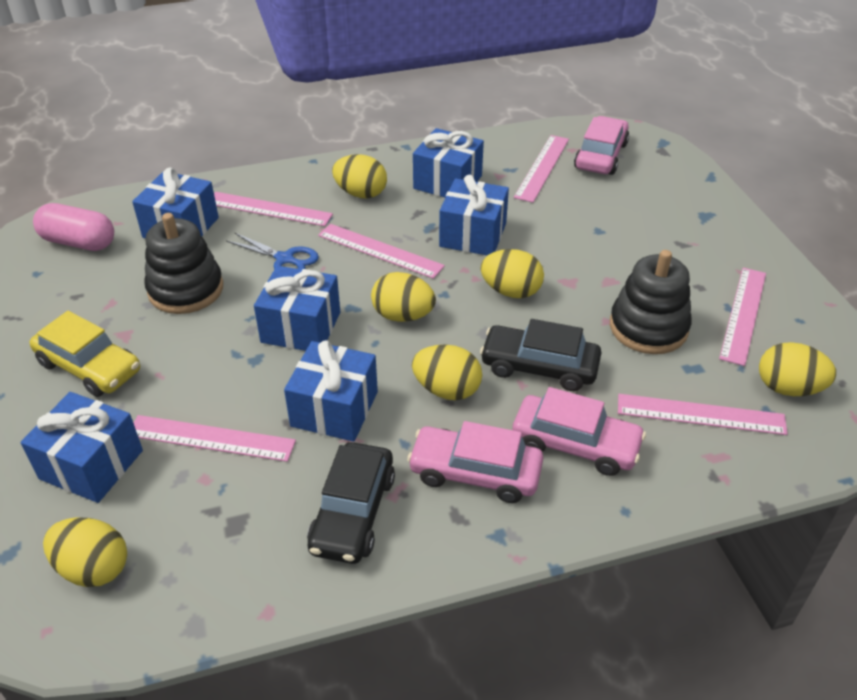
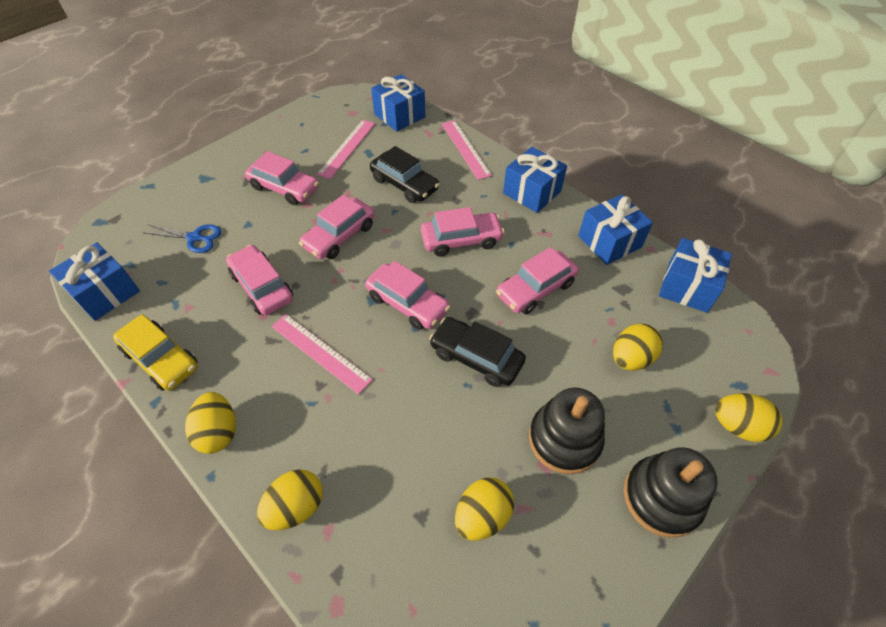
blue gift: [20,392,143,503] [132,167,219,238] [254,266,340,351] [284,340,378,442] [413,128,484,198] [439,175,509,256] = 6 -> [49,243,140,321] [371,74,425,131] [503,147,567,213] [578,194,653,265] [659,238,732,313] = 5
pink capsule: [33,203,114,251] = 1 -> none = 0
pink car: [407,421,543,503] [512,387,646,476] [574,116,629,175] = 3 -> [226,245,293,315] [245,151,319,205] [299,195,375,259] [365,261,450,330] [421,207,505,256] [496,247,579,314] = 6
pink ruler: [134,415,296,462] [214,192,333,226] [318,224,445,279] [514,135,569,203] [618,394,788,435] [719,268,766,366] = 6 -> [271,314,373,395] [317,120,375,179] [442,120,492,180] = 3
yellow egg: [43,517,127,587] [332,154,387,199] [371,272,436,322] [412,344,482,400] [480,249,544,298] [759,342,836,396] = 6 -> [185,392,236,454] [257,469,323,530] [455,477,514,540] [613,324,663,371] [715,393,783,442] = 5

